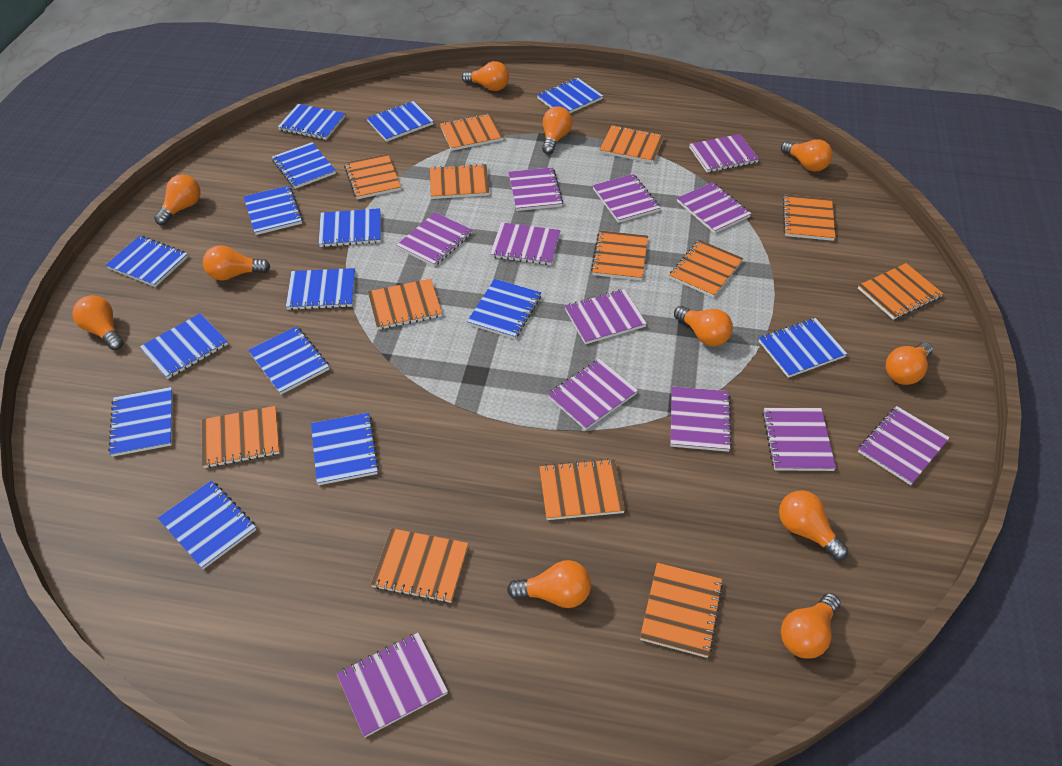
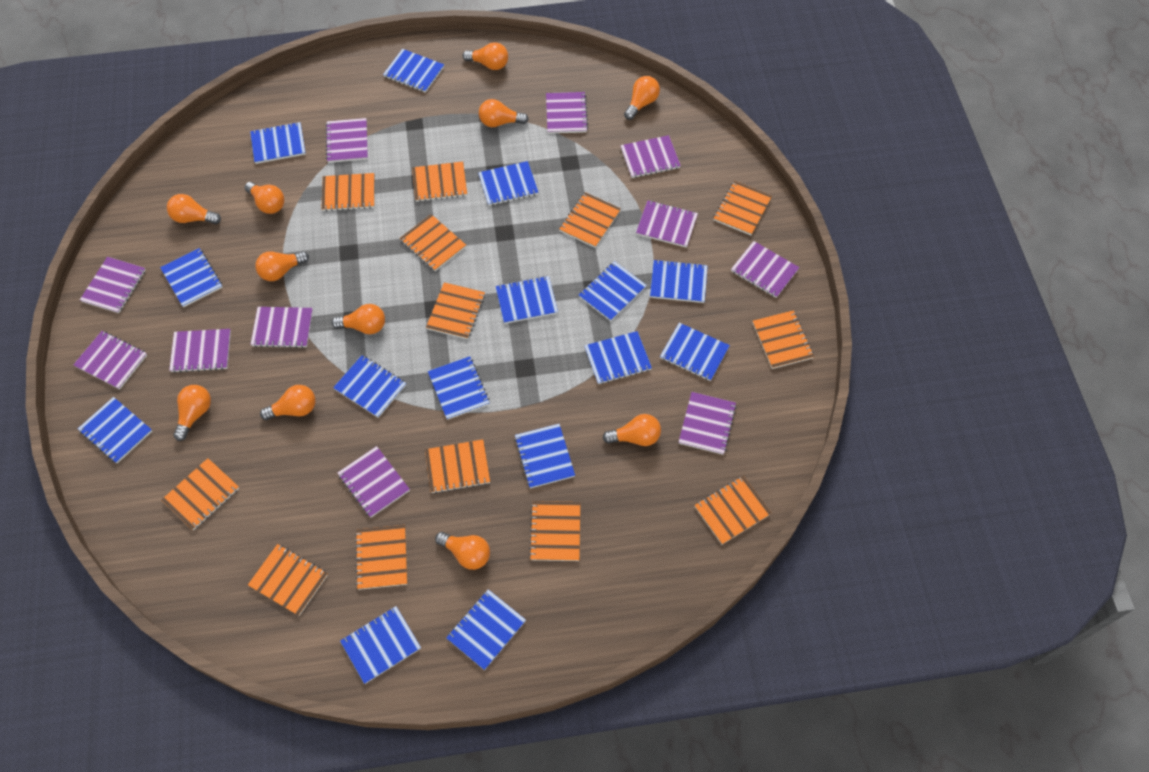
purple notebook: [337,633,448,737] [396,212,472,267] [490,222,560,265] [508,167,563,211] [547,359,638,430] [565,289,647,344] [593,174,660,223] [670,387,732,452] [677,182,751,233] [689,134,759,173] [762,408,836,471] [858,406,950,485] = 12 -> [73,331,147,389] [80,257,146,313] [169,329,231,373] [251,307,313,348] [326,118,368,163] [337,446,410,518] [546,92,588,134] [620,135,681,178] [636,200,698,248] [679,392,737,455] [731,241,800,298] = 11

